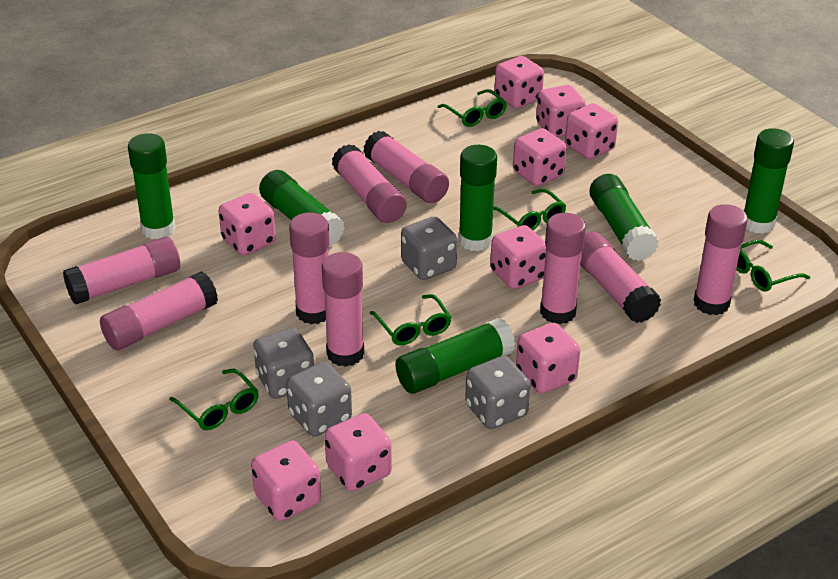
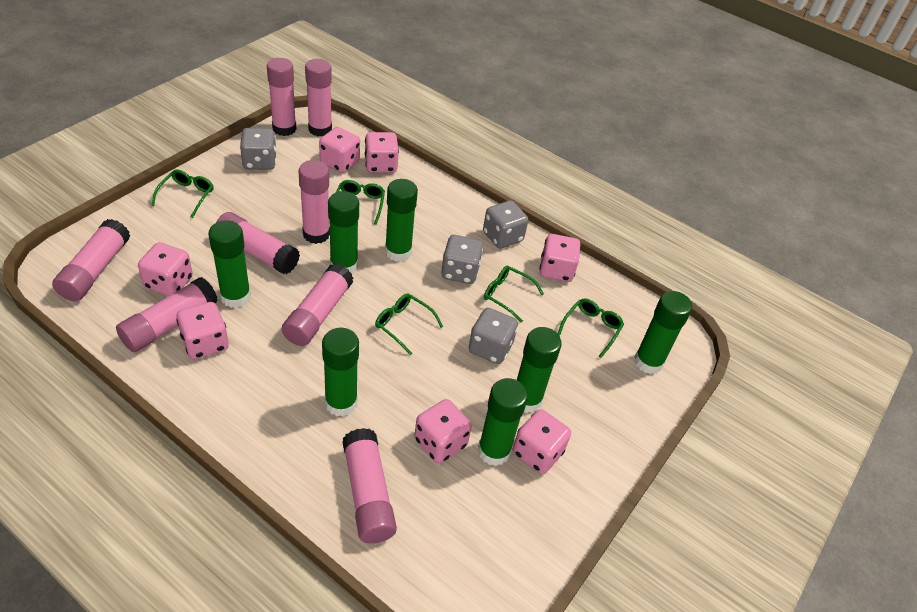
green glue stick: [128,133,175,239] [259,170,345,247] [396,318,515,394] [459,145,497,251] [589,174,659,261] [743,128,794,234] = 6 -> [208,220,251,308] [322,328,359,417] [328,191,359,274] [385,179,418,262] [478,378,528,466] [517,327,562,413] [634,291,692,374] = 7
pink dice: [218,193,276,255] [251,440,321,521] [325,413,392,492] [490,225,546,289] [495,56,544,109] [513,128,567,186] [516,323,580,394] [536,85,586,137] [565,103,618,159] = 9 -> [138,242,193,296] [176,302,229,359] [319,127,360,173] [365,132,399,173] [414,399,472,464] [513,409,571,474] [539,234,581,282] = 7
pink glue stick: [63,237,180,305] [100,271,218,350] [289,213,329,324] [322,252,364,367] [332,144,406,223] [363,131,449,203] [540,213,586,324] [581,232,661,323] [694,204,748,315] = 9 -> [52,219,130,301] [116,277,218,352] [216,212,300,274] [267,58,297,136] [282,263,353,346] [299,160,330,244] [305,59,332,137] [342,428,397,543] = 8

